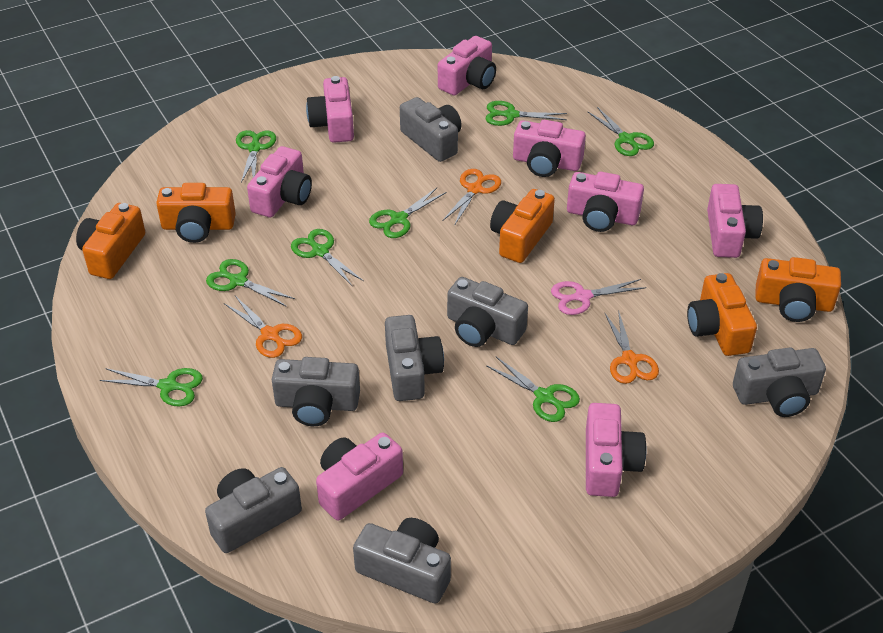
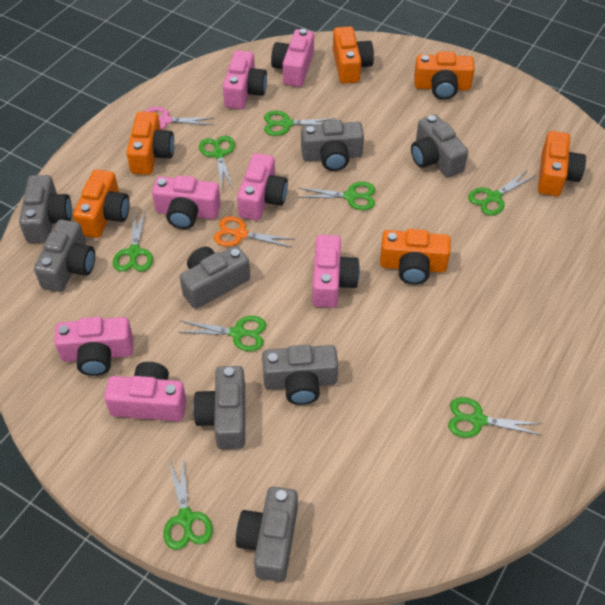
grey camera: [205,467,302,553] [272,357,360,426] [353,518,451,603] [385,315,444,401] [400,97,462,162] [447,277,528,347] [733,348,826,417] = 7 -> [19,175,72,243] [34,220,95,292] [180,246,250,309] [193,366,245,449] [236,487,298,582] [262,345,338,405] [301,120,364,171] [411,114,468,178] = 8
orange camera: [76,203,145,279] [156,183,236,243] [490,189,555,263] [687,273,757,356] [755,257,841,322] = 5 -> [73,169,130,238] [126,111,174,175] [333,26,374,84] [380,229,451,285] [414,51,475,100] [538,131,586,196] = 6
orange scissors: [224,296,302,358] [443,169,501,226] [604,310,659,384] = 3 -> [214,216,293,247] = 1
pink camera: [247,146,312,217] [306,76,354,143] [316,432,403,520] [438,36,496,96] [513,120,586,177] [567,172,644,232] [586,403,646,497] [707,184,763,258] = 8 -> [54,317,133,376] [104,362,187,421] [152,175,221,229] [223,50,267,109] [237,153,288,220] [271,29,314,87] [312,235,360,308] = 7

